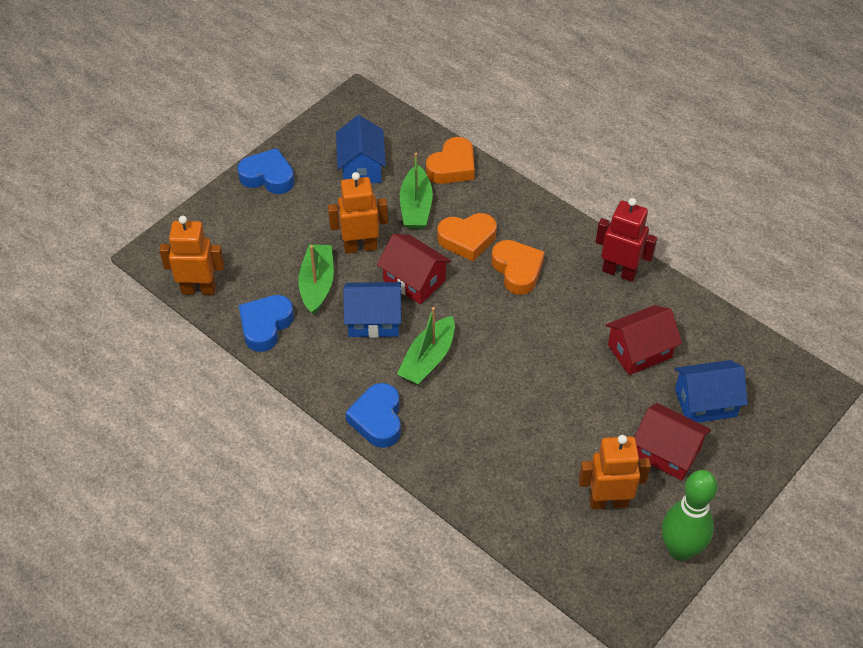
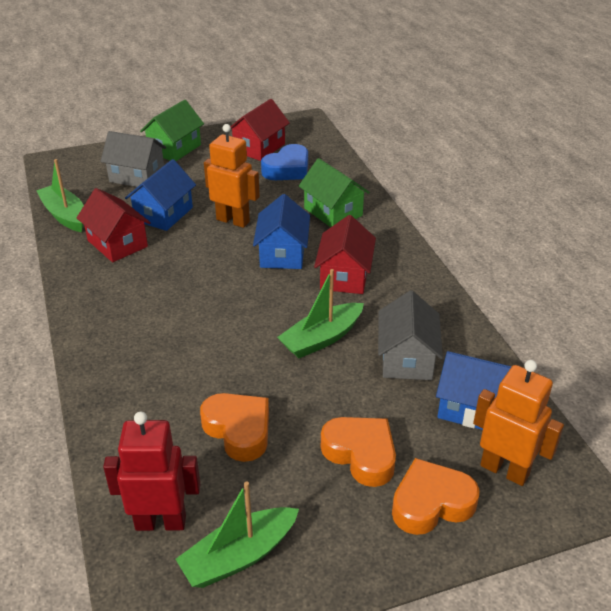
blue heart: [237,148,294,194] [239,295,294,352] [345,383,401,448] = 3 -> [261,144,308,180] = 1
green bowling pin: [662,470,717,561] = 1 -> none = 0
green house: none = 0 -> [140,100,204,161] [299,158,370,227] = 2
grey house: none = 0 -> [101,131,166,188] [378,291,443,380] = 2
orange robot: [159,216,224,295] [328,172,388,254] [579,435,651,509] = 3 -> [204,124,260,228] [473,360,564,486] = 2

